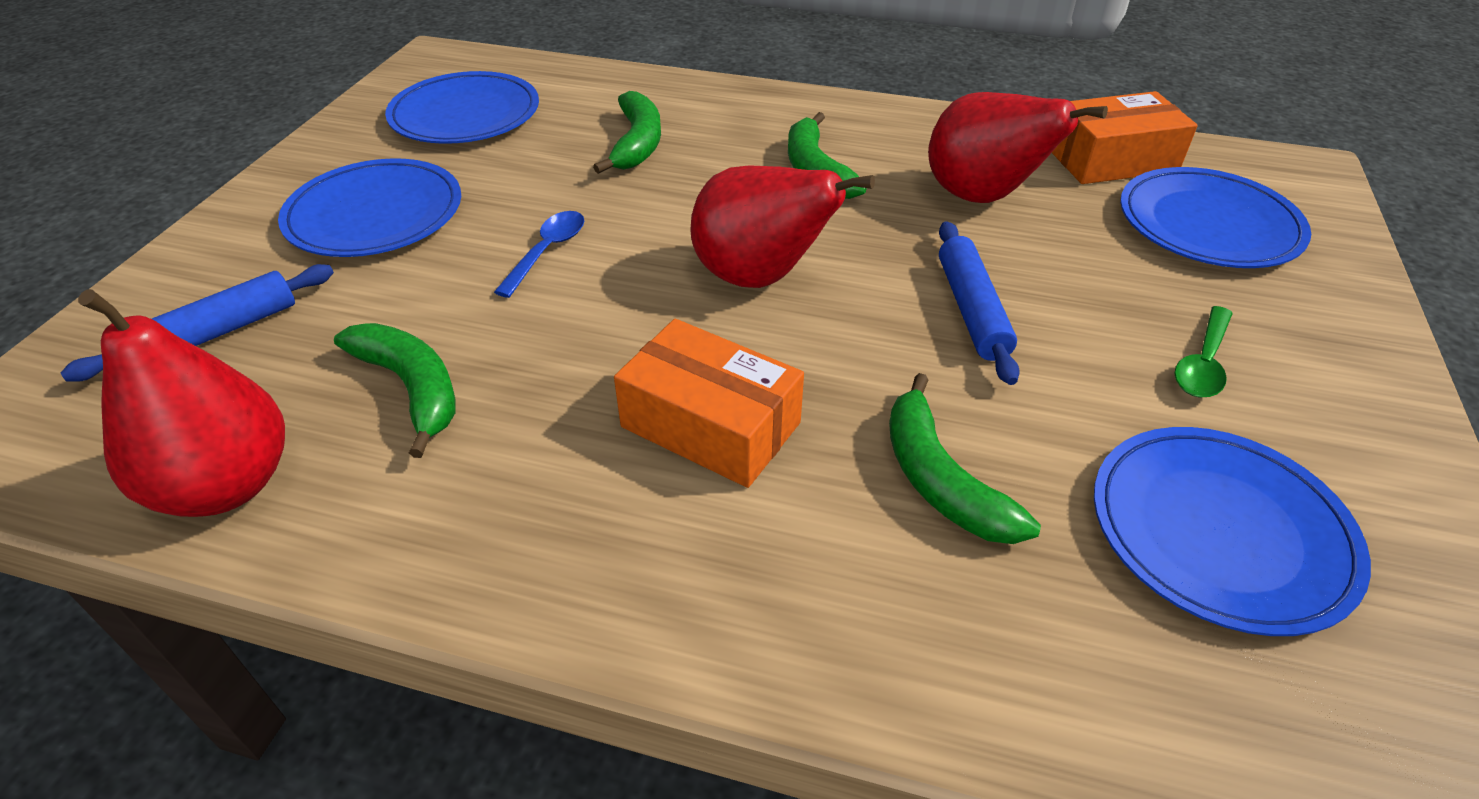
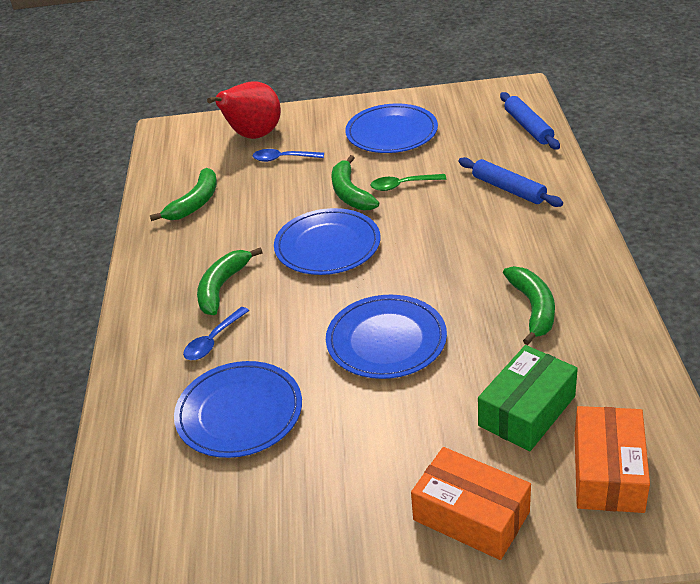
blue spoon: [494,211,584,298] = 1 -> [183,307,249,360] [252,149,324,162] = 2
green box: none = 0 -> [478,345,578,451] = 1
red pear: [78,289,285,517] [690,165,875,288] [928,92,1108,203] = 3 -> [207,81,281,139] = 1

